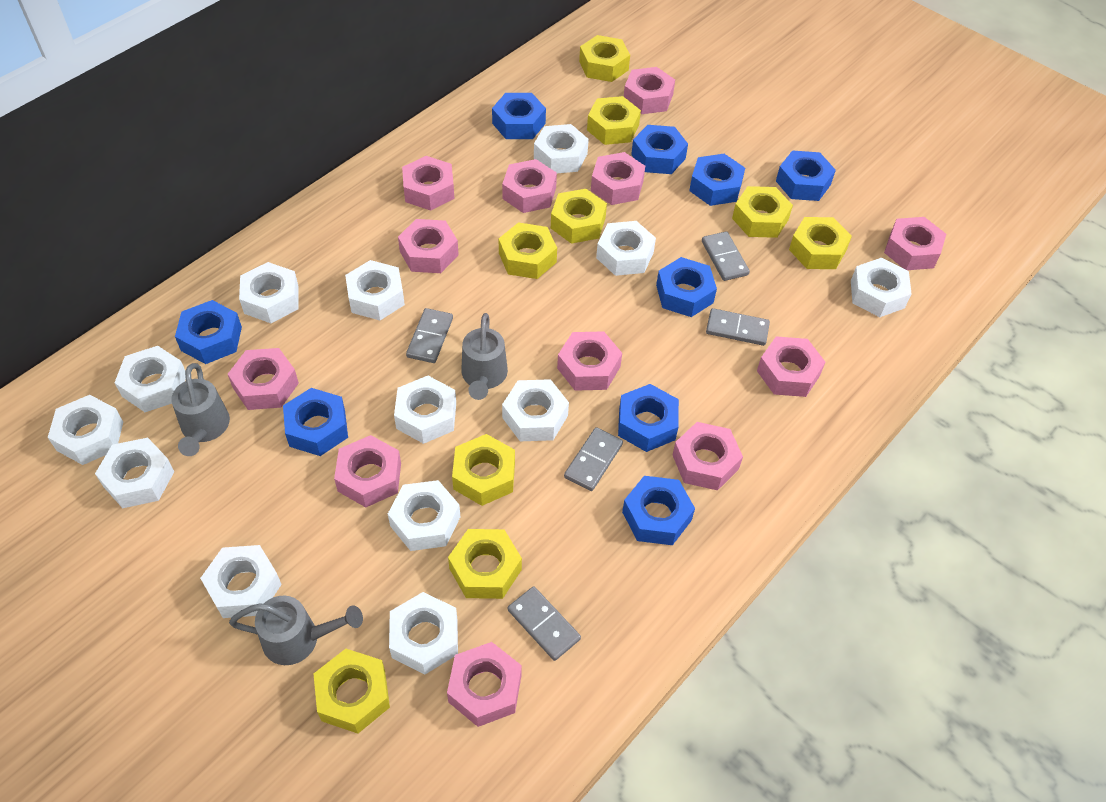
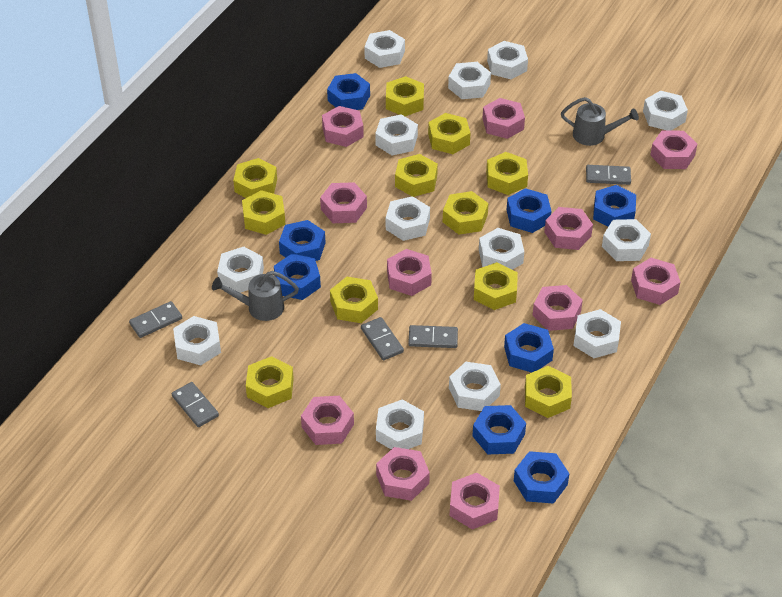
blue nut: [175,300,242,364] [283,388,348,456] [492,93,546,139] [618,384,679,452] [622,476,695,545] [631,125,688,174] [656,257,717,317] [689,154,745,206] [776,151,836,201] = 9 -> [274,254,321,300] [279,220,325,261] [327,73,370,110] [472,405,526,454] [504,323,554,372] [507,188,552,233] [514,451,569,504] [593,185,636,227] = 8
grey watering can: [171,363,230,456] [229,595,363,665] [461,313,508,400] = 3 -> [212,271,299,321] [561,97,639,146] = 2
pink nut: [228,348,299,410] [334,435,401,507] [398,219,459,273] [402,156,455,211] [447,642,522,727] [502,159,557,213] [557,331,622,391] [591,152,645,205] [624,67,675,114] [672,422,743,491] [757,336,825,397] [884,217,946,270] = 12 -> [301,396,354,445] [320,182,367,223] [322,106,364,147] [376,447,430,501] [387,249,432,296] [450,473,500,530] [482,98,525,139] [532,285,583,331] [544,207,593,250] [631,258,680,305] [650,130,697,169] = 11
yellow nut: [314,649,390,734] [448,529,522,599] [452,434,515,506] [499,222,557,279] [551,189,607,244] [579,35,630,82] [587,96,641,145] [732,186,793,238] [789,217,852,269] = 9 -> [233,158,277,198] [242,190,285,235] [246,356,294,408] [330,277,378,323] [386,76,424,116] [395,154,438,197] [428,113,470,154] [443,191,488,235] [474,262,518,310] [486,152,528,195] [525,366,572,418] = 11

